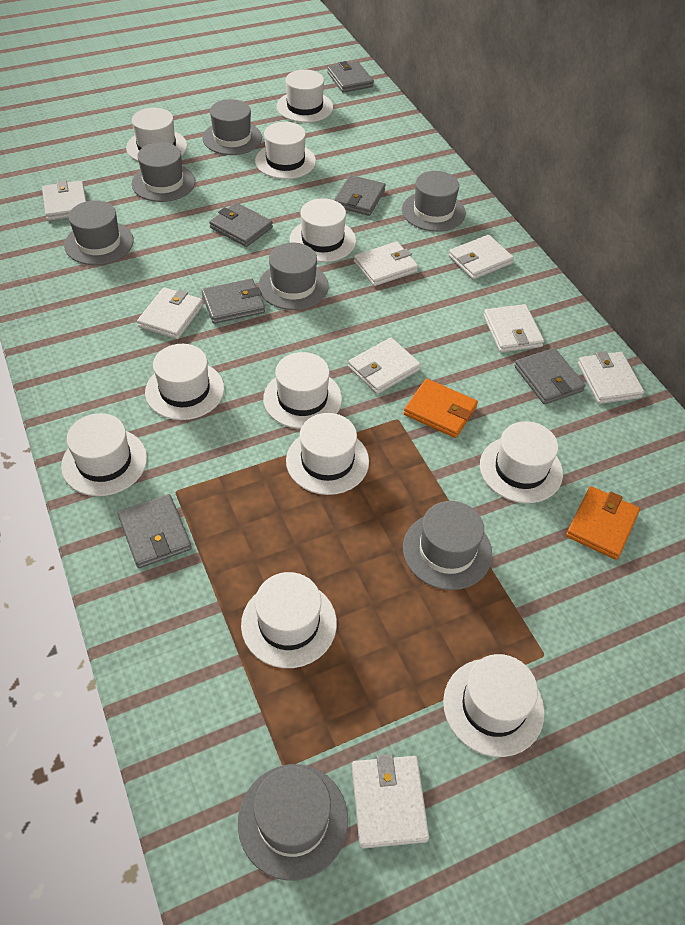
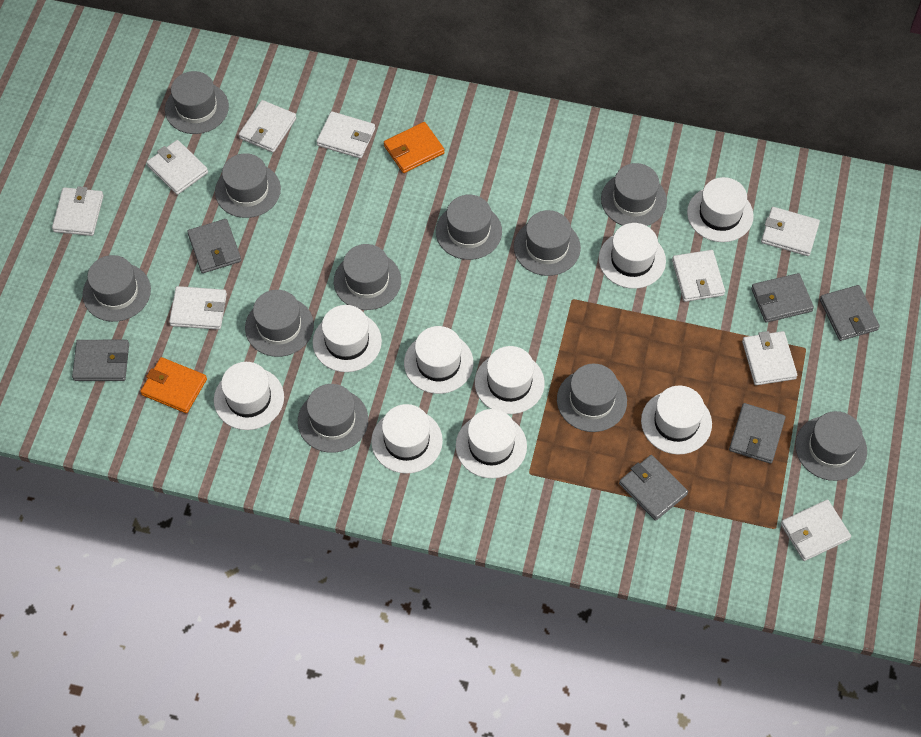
grey hat: [64,200,133,265] [132,142,195,202] [202,99,262,155] [238,764,348,881] [258,243,329,310] [402,171,466,232] [403,501,492,590] = 7 -> [82,255,151,322] [165,71,229,134] [215,153,281,218] [245,290,314,357] [298,384,368,453] [334,244,401,310] [436,194,502,260] [514,210,581,276] [557,364,627,432] [601,163,667,226] [795,411,867,481] = 11
white hat: [61,413,147,496] [126,108,187,162] [145,344,224,420] [241,572,337,668] [255,122,316,179] [263,352,342,429] [277,69,333,123] [286,413,369,495] [290,198,356,262] [443,654,545,757] [480,421,563,503] = 11 -> [214,362,284,430] [313,305,382,372] [371,404,443,474] [404,326,473,394] [456,409,527,478] [475,346,545,414] [599,223,666,289] [641,386,712,455] [687,177,754,242] = 9
white wallet: [42,180,86,221] [137,287,203,339] [348,338,421,394] [352,754,429,848] [354,242,418,286] [449,235,514,279] [483,304,544,353] [578,351,644,404] = 8 -> [52,186,104,236] [146,140,208,195] [169,286,227,330] [239,100,296,152] [316,111,375,159] [672,250,725,302] [742,331,797,385] [761,207,820,256] [781,499,851,561] = 9

